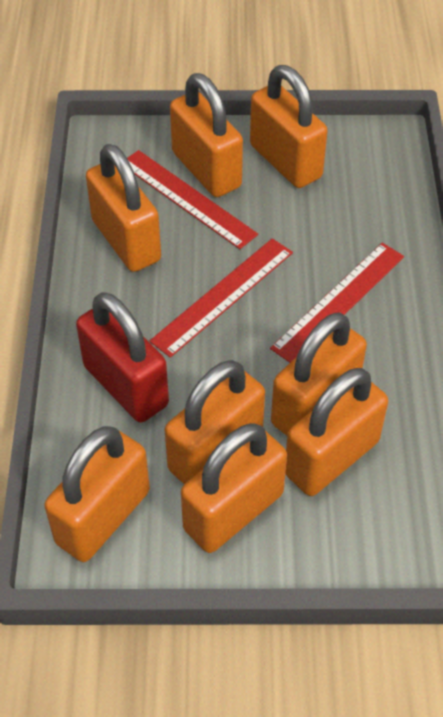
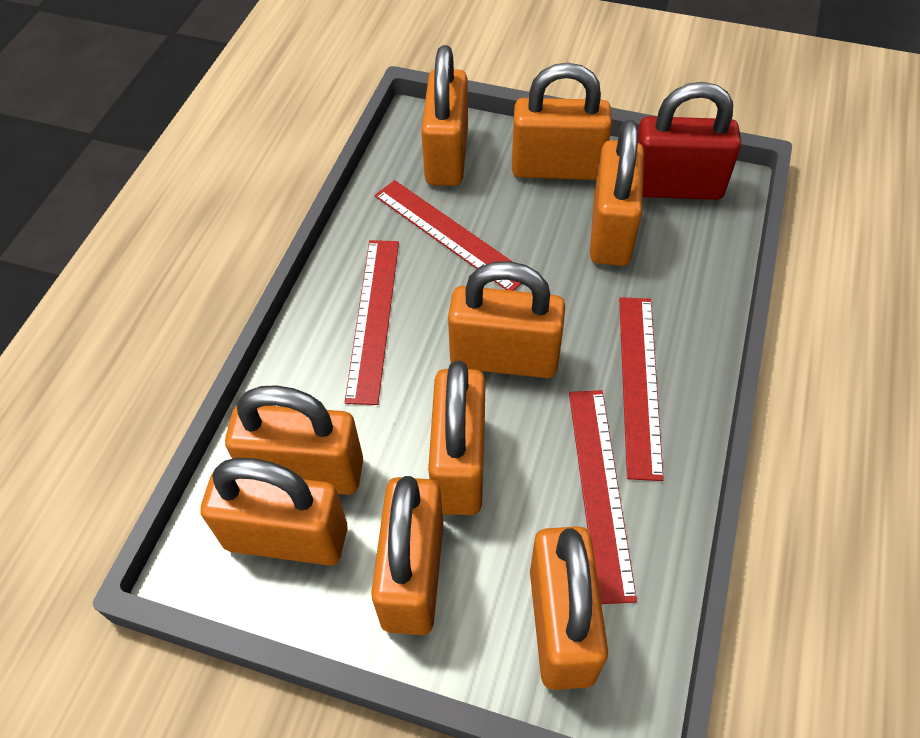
orange padlock: [44,426,150,562] [86,144,161,272] [165,360,265,484] [170,73,243,197] [181,423,287,553] [250,65,328,188] [271,313,367,436] [285,368,388,496] = 8 -> [200,458,348,566] [225,385,363,495] [371,476,443,635] [421,45,468,186] [428,361,485,515] [448,261,565,378] [512,62,612,180] [530,526,608,690] [590,120,644,266] = 9
red ruler: [127,150,258,249] [149,238,293,358] [270,243,404,363] = 3 -> [345,240,399,405] [375,180,521,291] [569,390,637,604] [619,297,664,481] = 4

